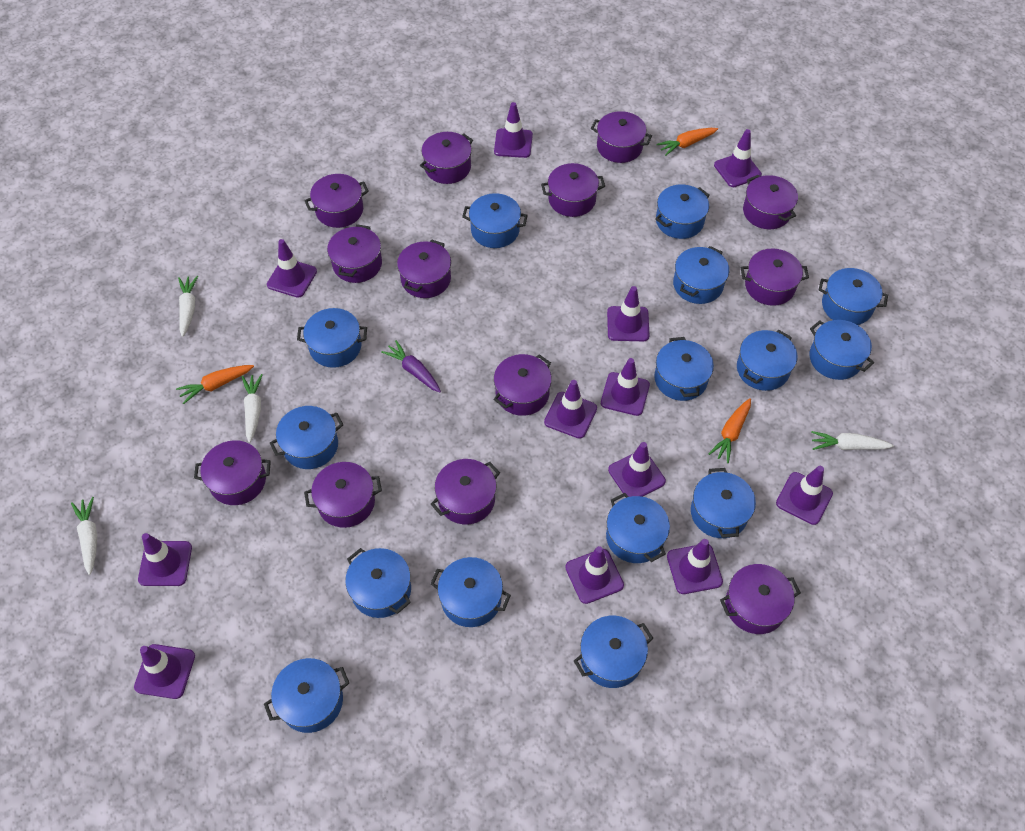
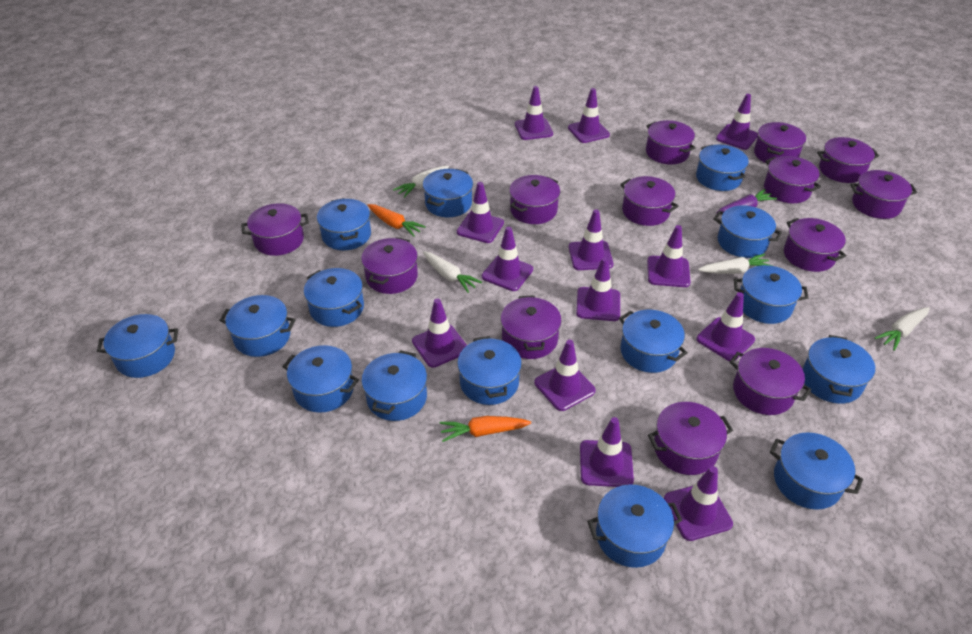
orange carrot: [176,365,254,404] [657,128,718,156] [709,398,751,463] = 3 -> [368,204,426,237] [440,416,531,442] = 2
purple traffic cone: [134,644,195,699] [138,533,192,586] [267,239,317,298] [494,102,533,158] [544,380,597,439] [565,546,624,604] [601,358,650,416] [607,286,649,341] [608,442,666,497] [667,539,723,594] [714,129,762,187] [776,466,833,525] = 12 -> [412,298,467,368] [457,182,504,243] [482,226,533,291] [515,86,553,140] [534,340,596,411] [568,88,610,143] [569,209,613,270] [576,257,620,321] [580,417,634,487] [647,225,691,287] [664,466,733,541] [697,292,755,361] [716,94,758,150] = 13

